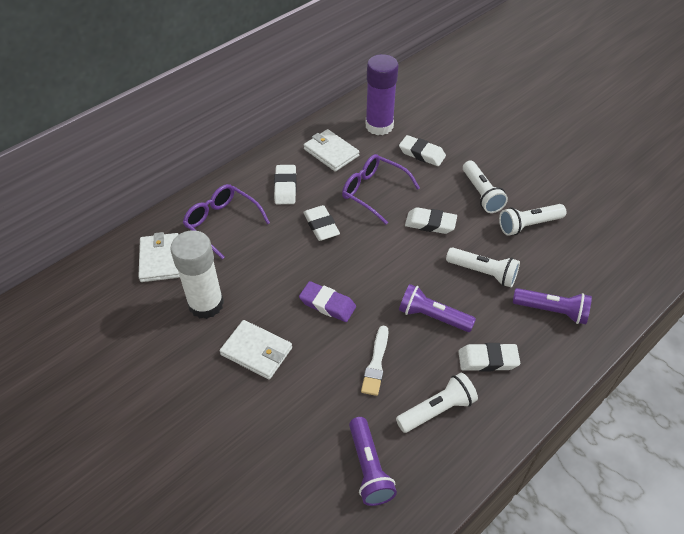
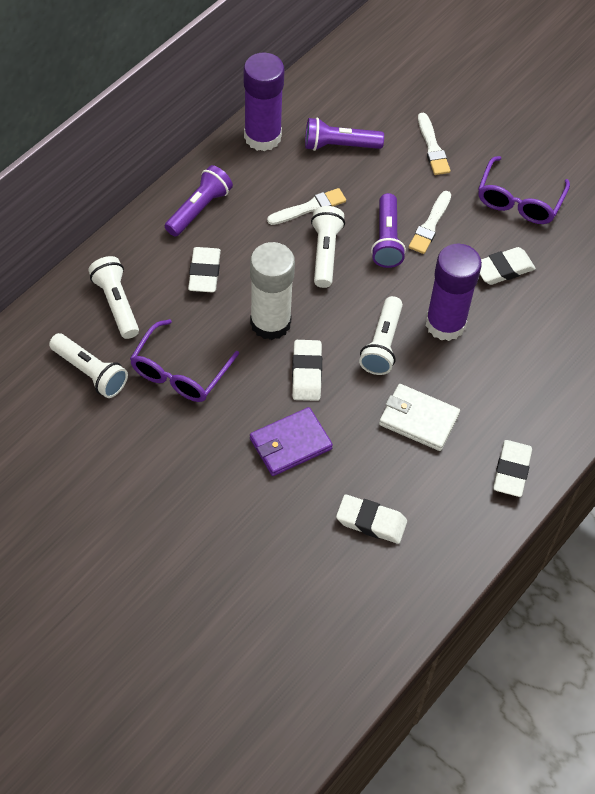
purple eraser: [299,281,356,322] = 1 -> none = 0
purple glue stick: [365,54,398,135] = 1 -> [244,53,284,151] [426,244,482,341] = 2
purple wallet: none = 0 -> [250,407,333,476] = 1
white brush: [361,326,389,396] = 1 -> [267,188,346,225] [409,191,451,254] [418,113,451,175] = 3
white wallet: [138,232,180,282] [220,320,292,379] [304,129,359,172] = 3 -> [379,384,460,451] = 1

